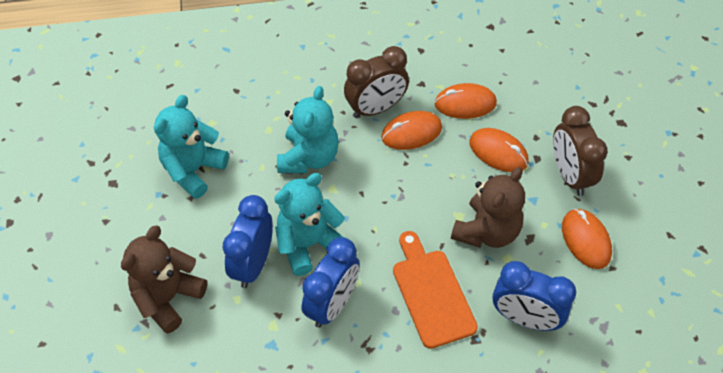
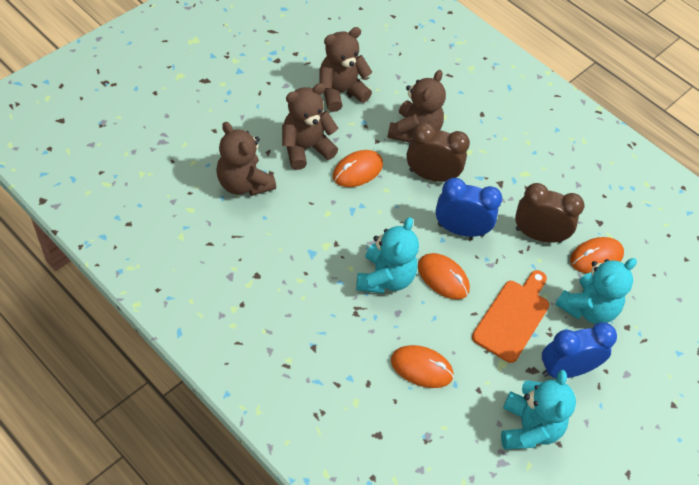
blue clock: [223,195,273,288] [302,237,360,328] [493,261,576,331] = 3 -> [435,178,502,237] [542,322,617,378] = 2
brown teddy bear: [121,226,207,334] [451,167,525,248] = 2 -> [216,122,276,196] [282,83,338,170] [320,27,372,112] [387,70,446,143] = 4

